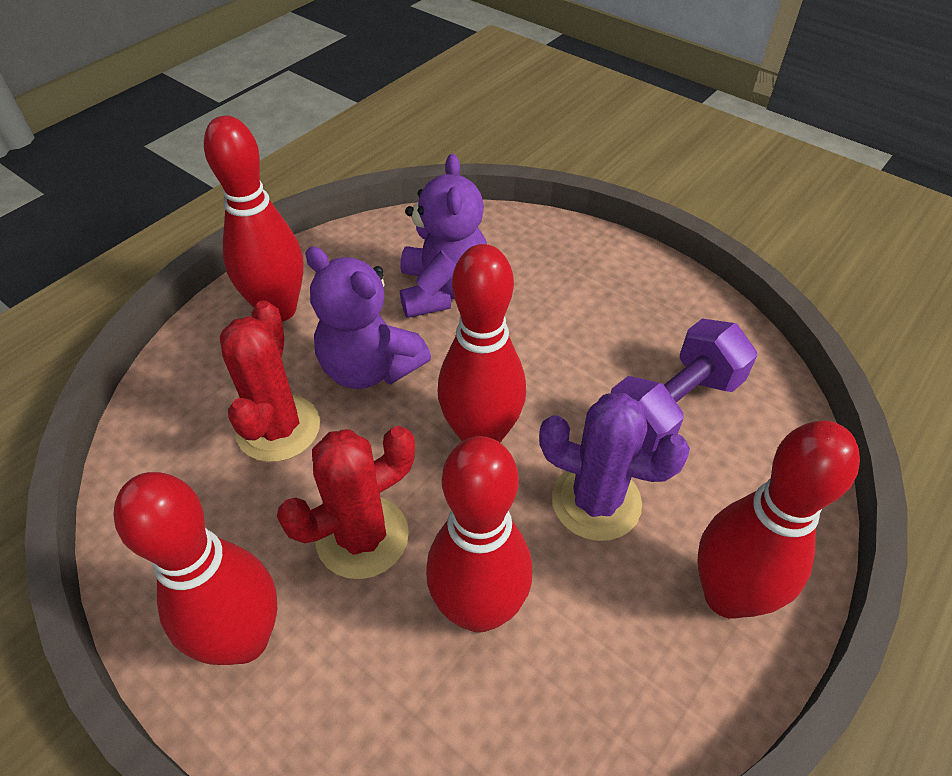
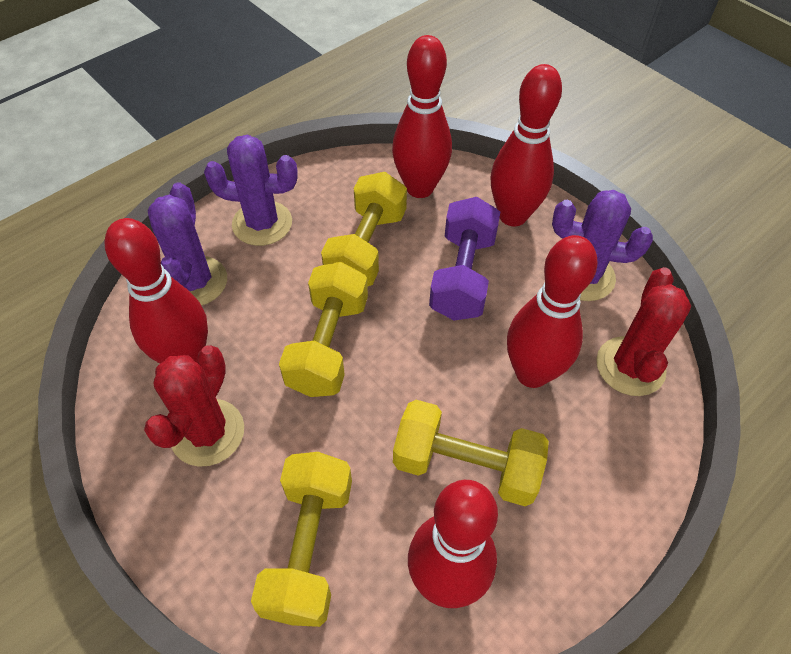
purple cactus: [539,393,690,541] = 1 -> [148,182,227,306] [204,135,298,246] [552,190,653,301] = 3
purple teddy bear: [305,247,431,389] [400,154,487,318] = 2 -> none = 0
yellow dumbbell: none = 0 -> [251,452,352,627] [279,262,368,397] [321,172,407,287] [393,400,549,506] = 4

